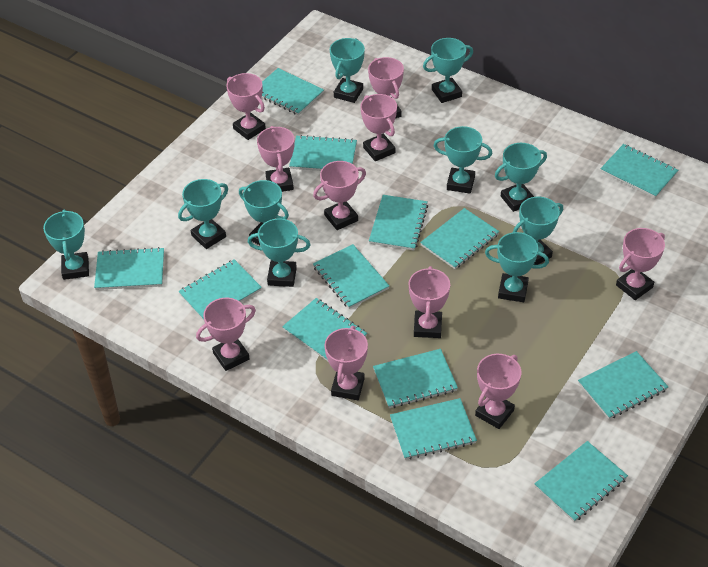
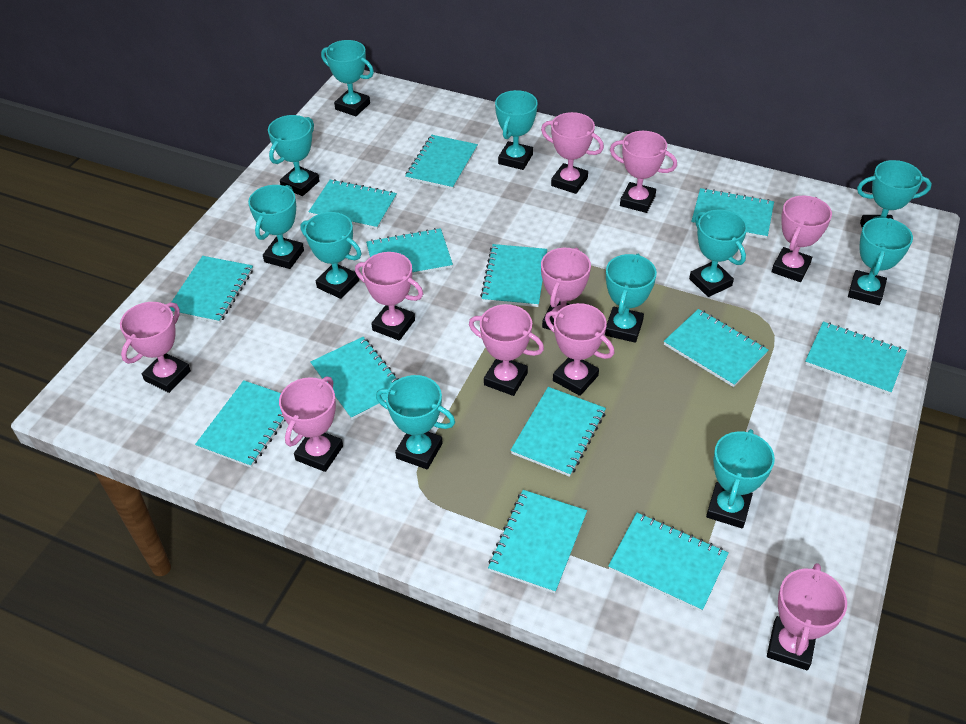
turquoise trophy: [43,210,89,280] [178,179,228,249] [239,180,289,245] [248,218,311,287] [330,38,365,103] [423,38,473,103] [433,126,492,194] [485,232,549,302] [495,143,547,212] [513,197,563,265] = 10 -> [248,185,304,269] [268,115,319,196] [301,212,362,299] [321,40,374,116] [376,375,455,469] [495,90,538,170] [605,253,657,343] [689,210,747,297] [706,429,775,528] [848,218,913,305] [857,160,932,228] = 11

